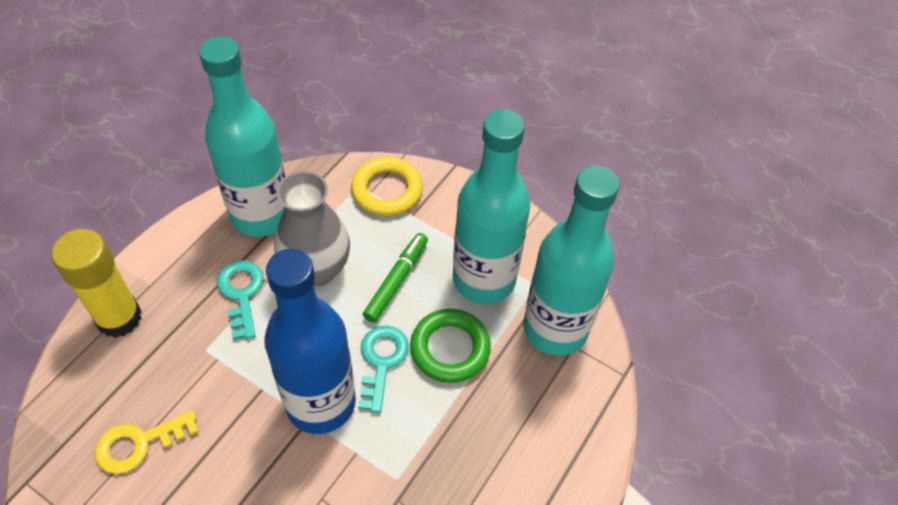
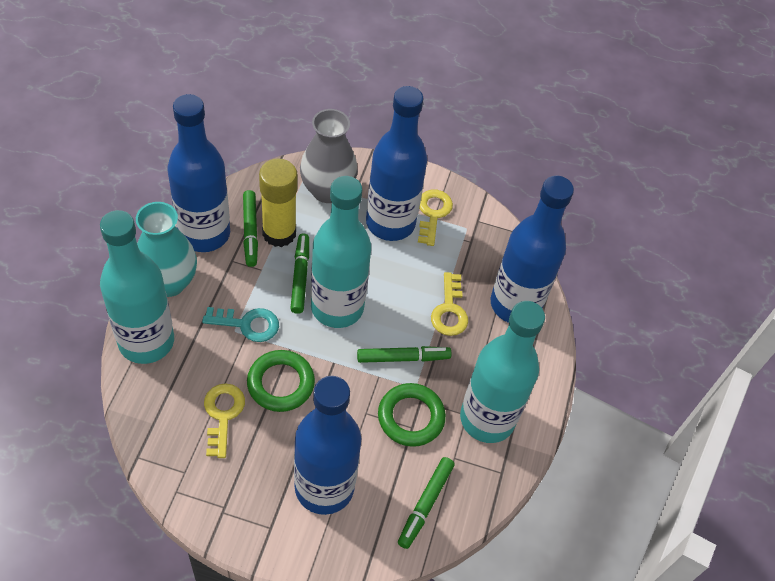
blue bottle: [264,249,356,434] = 1 -> [167,94,230,252] [294,376,361,515] [366,86,427,241] [490,175,574,323] = 4
green marker: [363,233,428,323] = 1 -> [243,190,258,267] [290,234,309,314] [357,346,451,363] [398,457,454,549] = 4
green ring: [410,309,491,383] = 1 -> [247,350,315,412] [378,383,446,447] = 2
turquoise key: [217,260,264,340] [358,325,409,413] = 2 -> [202,307,279,342] = 1
turquoise vase: none = 0 -> [136,202,197,297] = 1
yellow key: [95,410,199,474] = 1 -> [204,383,245,458] [418,190,453,246] [431,272,468,336] = 3
yellow ring: [351,157,423,216] = 1 -> none = 0

